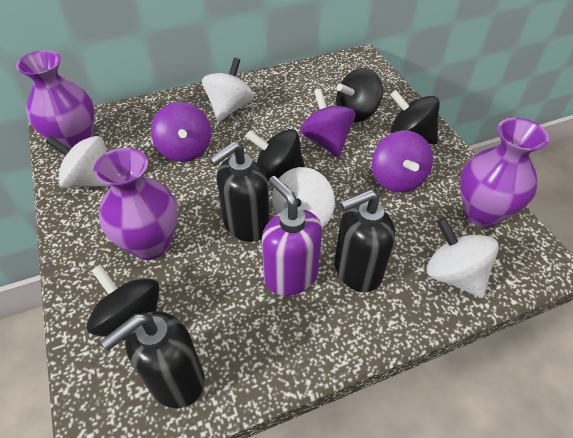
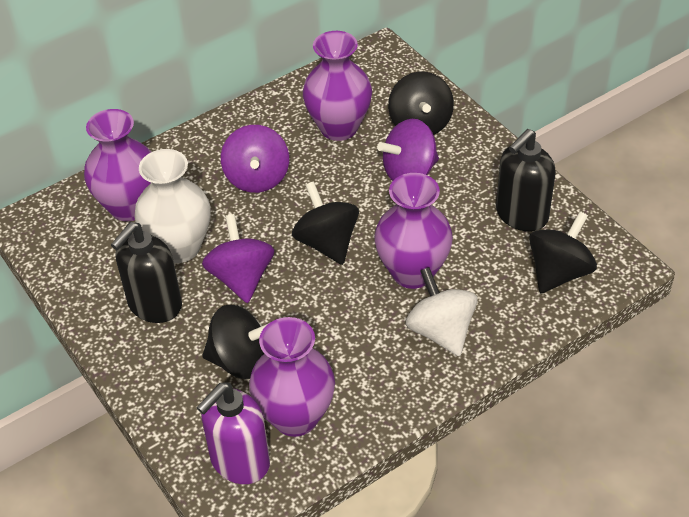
black soap dispenser: [101,311,204,408] [209,141,270,242] [335,189,395,292] = 3 -> [111,222,182,323] [496,129,556,231] = 2
purple vase: [16,50,95,149] [93,148,178,260] [460,118,549,227] = 3 -> [84,109,151,221] [249,317,335,437] [303,31,372,141] [374,173,453,289] = 4
white spinning top: [46,136,111,188] [202,58,254,122] [272,167,335,228] [427,217,499,298] = 4 -> [406,267,478,356] = 1
white vase: none = 0 -> [134,149,211,263] = 1

